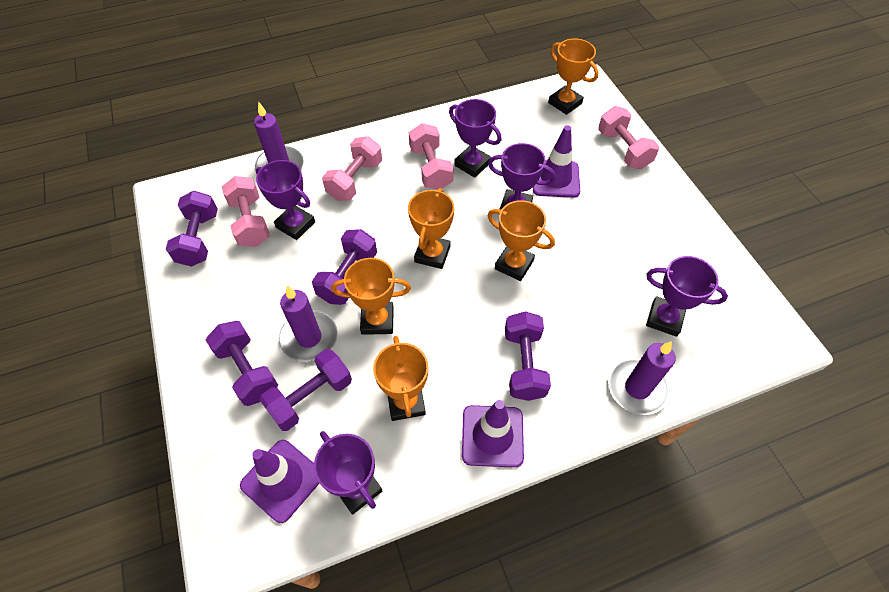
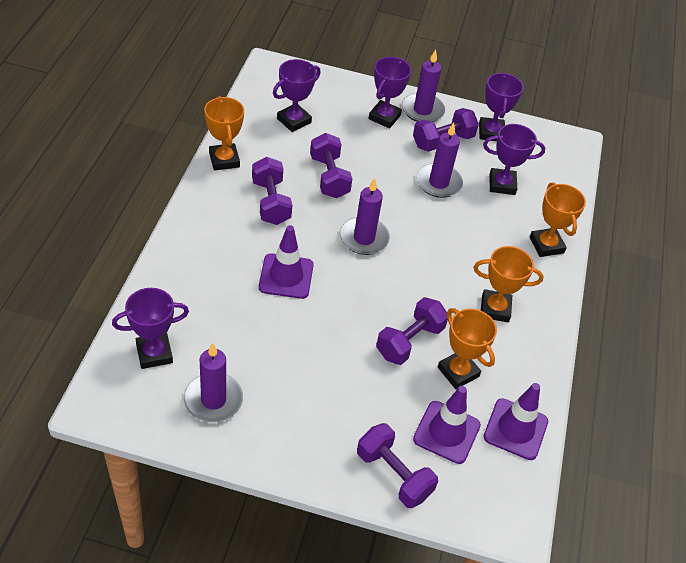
orange trophy: [331,258,411,335] [373,336,428,421] [408,188,454,269] [487,200,555,281] [548,39,598,115] = 5 -> [204,96,244,170] [438,308,497,389] [473,246,544,322] [530,182,586,257] = 4
pink dumbbell: [222,176,270,247] [322,136,382,201] [409,123,453,190] [598,106,659,169] = 4 -> none = 0
purple candle: [254,101,304,170] [279,285,338,362] [608,341,676,415] = 3 -> [184,343,243,423] [340,178,390,255] [402,50,445,122] [416,123,463,198] = 4

